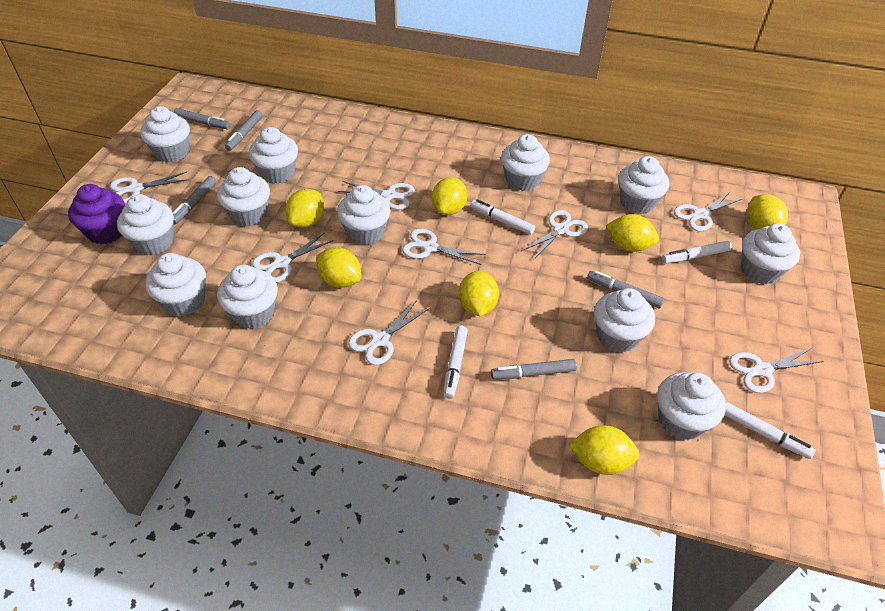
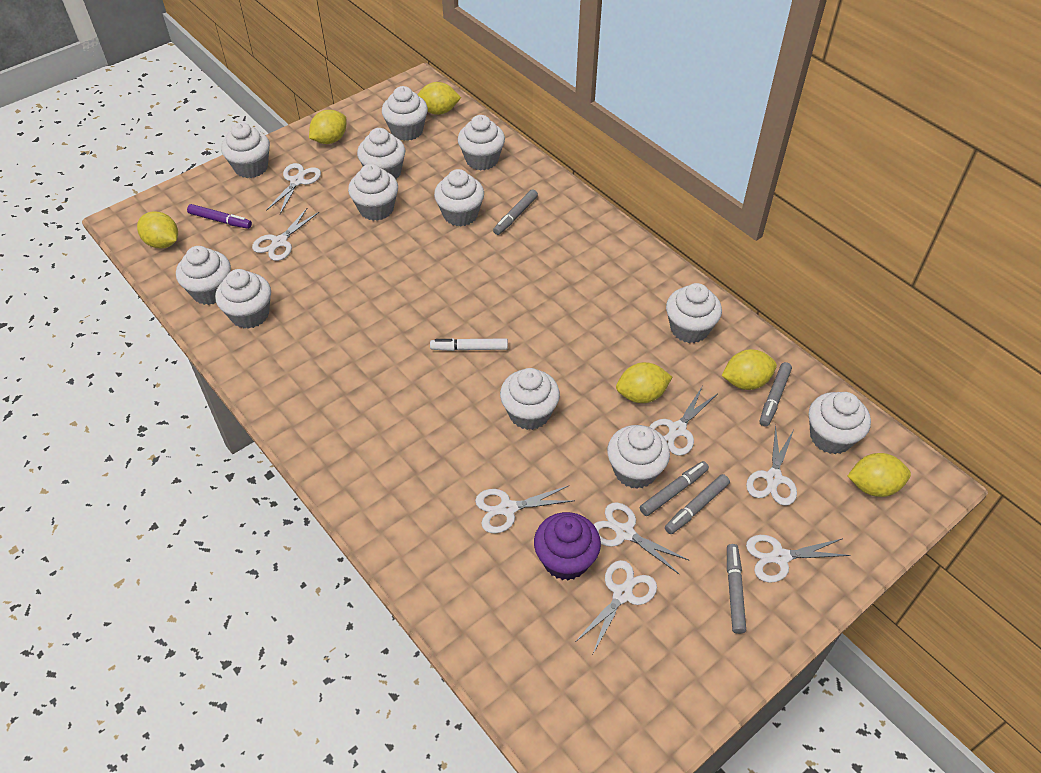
purple marker: none = 0 -> [187,204,252,229] = 1
white marker: [444,326,468,399] [471,199,535,235] [662,241,732,264] [725,402,815,459] = 4 -> [430,338,508,351] = 1
yellow lemon: [285,189,324,227] [316,247,362,288] [432,177,467,215] [459,271,499,316] [569,425,640,475] [606,214,659,252] [747,194,788,229] = 7 -> [137,211,178,248] [309,110,347,144] [417,82,461,115] [616,362,672,403] [721,349,777,390] [848,453,911,497] = 6

